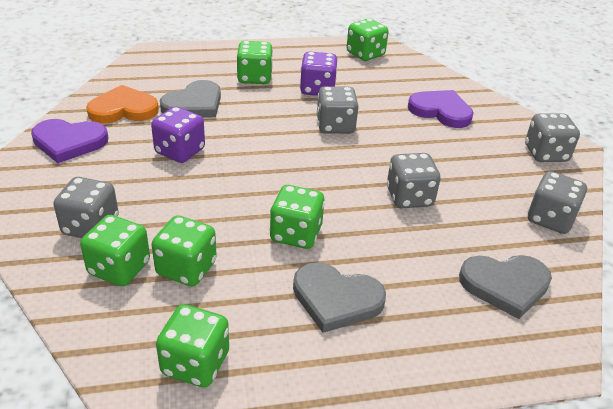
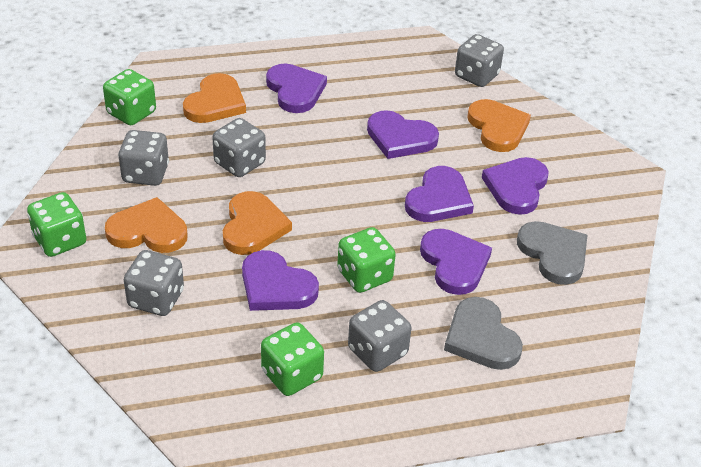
green dice: [80,215,150,286] [151,215,217,287] [156,304,229,387] [237,41,273,84] [270,185,325,249] [347,18,389,61] = 6 -> [27,192,86,257] [103,69,156,125] [261,322,324,396] [337,227,396,293] = 4
grey heart: [160,80,221,118] [293,262,386,333] [459,255,552,319] = 3 -> [444,297,523,370] [517,221,587,285] = 2
orange heart: [86,85,159,124] = 1 -> [105,197,187,253] [183,73,246,123] [223,191,292,255] [467,99,531,152] = 4
purple dice: [151,106,205,163] [300,51,337,96] = 2 -> none = 0
purple heart: [31,119,108,163] [408,90,474,128] = 2 -> [242,250,319,311] [266,64,327,113] [367,110,439,159] [405,166,474,222] [420,229,492,295] [482,157,548,215] = 6

